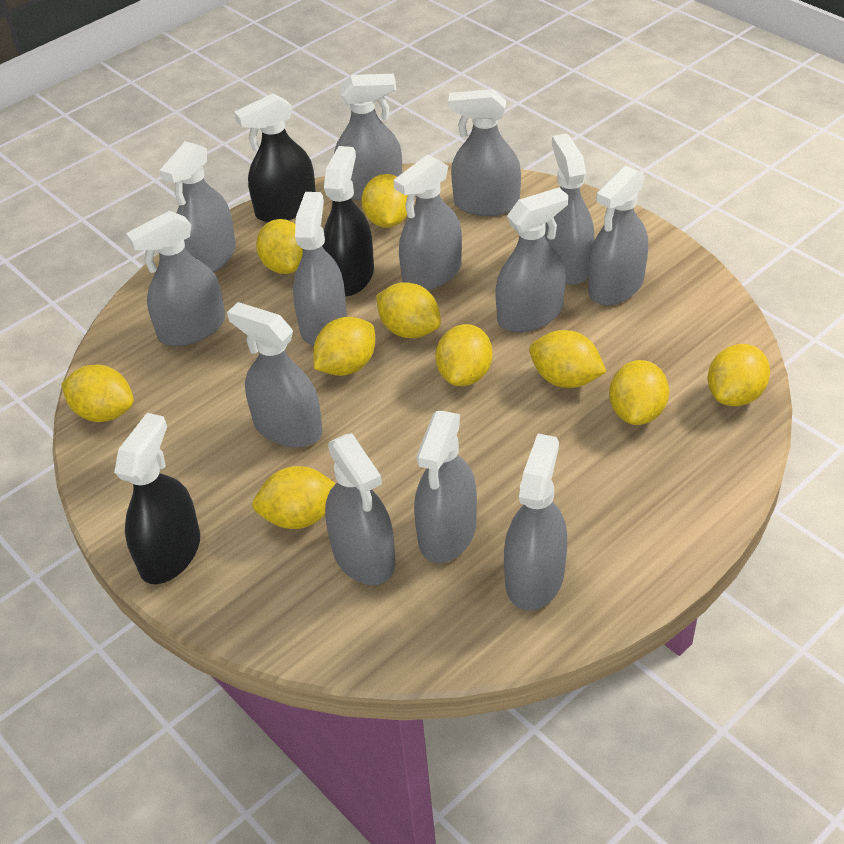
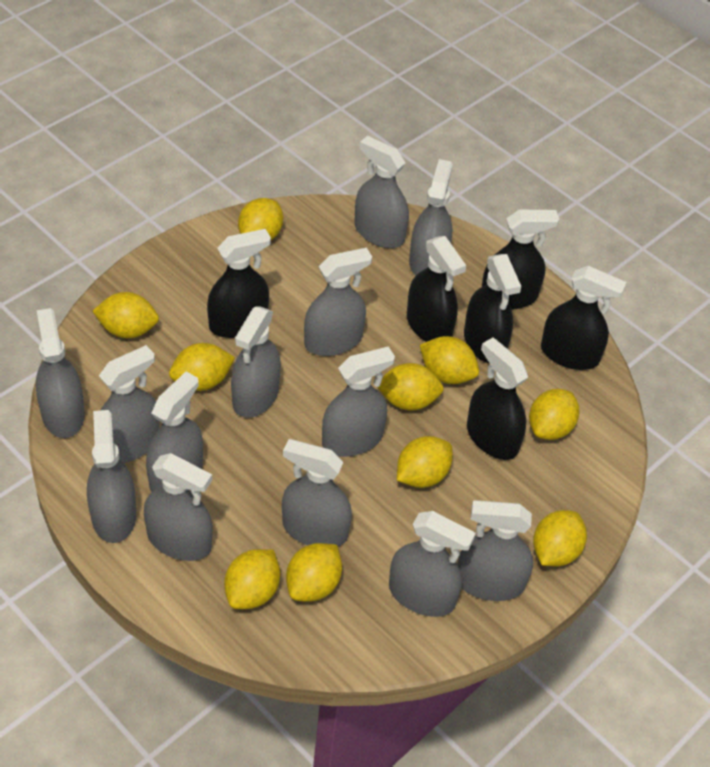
black spray bottle: [114,413,200,584] [234,93,316,222] [322,146,374,296] = 3 -> [207,229,271,338] [407,236,466,342] [464,254,522,363] [467,338,528,460] [482,210,559,310] [541,266,627,370] = 6

